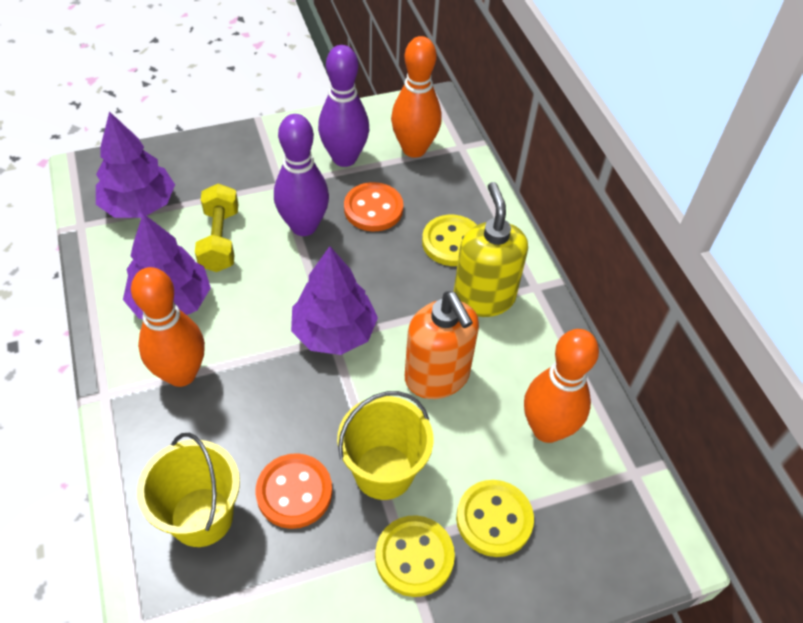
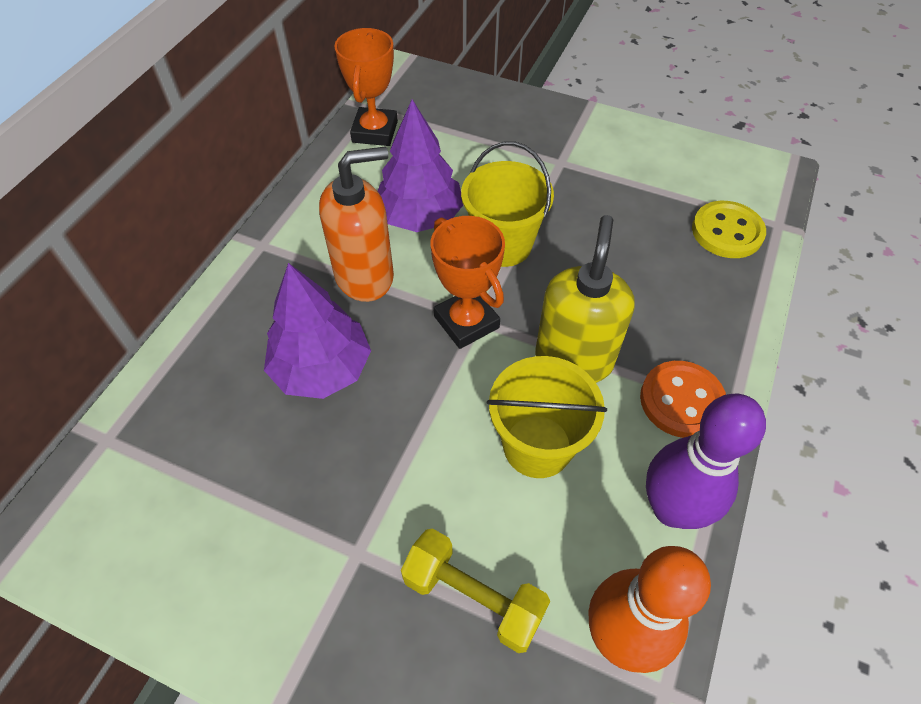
orange bowling pin: [131,267,205,387] [391,36,442,158] [524,329,599,443] = 3 -> [588,546,711,673] = 1
orange button: [256,453,332,529] [344,182,403,231] = 2 -> [640,361,726,438] = 1
orange trophy: none = 0 -> [335,28,398,146] [431,216,505,349] = 2
purple bowling pin: [274,114,329,236] [318,45,369,167] = 2 -> [646,394,766,529] = 1
purple tree: [96,111,175,218] [123,213,211,319] [291,246,378,355] = 3 -> [264,263,371,399] [378,99,463,232] = 2
yellow button: [375,515,455,597] [422,215,477,266] [456,480,534,557] = 3 -> [692,201,766,258] = 1

